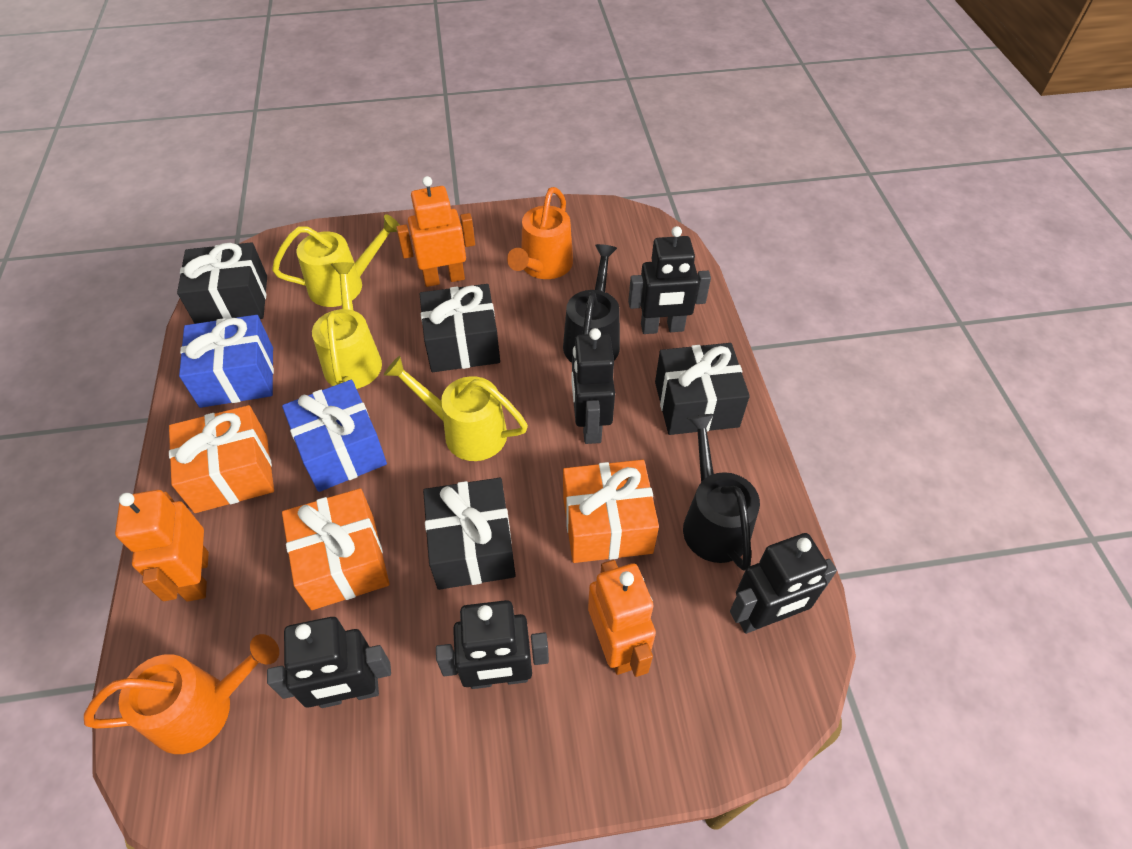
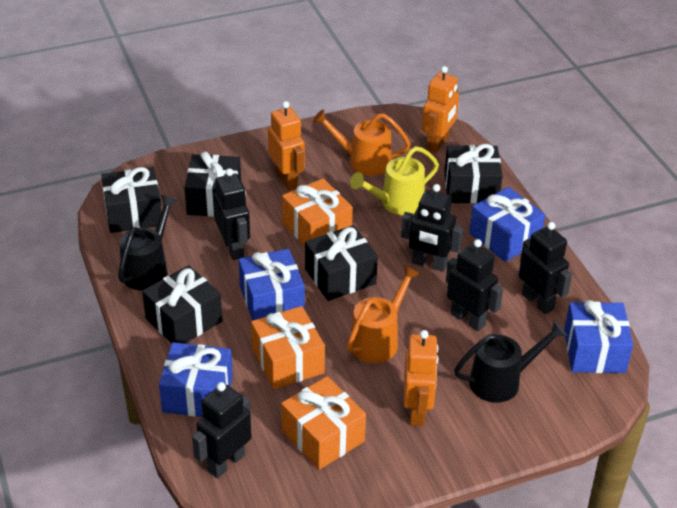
black gift: [177,242,267,324] [420,284,500,372] [423,478,516,590] [655,343,750,435] = 4 -> [101,167,161,233] [142,265,223,344] [184,151,241,217] [305,225,378,301] [444,144,503,204] = 5
blue gift: [179,315,274,408] [282,380,387,492] = 2 -> [159,342,233,417] [239,249,305,321] [469,187,545,262] [564,300,633,373] = 4
yellow watering can: [272,214,399,307] [312,262,382,389] [384,356,528,461] = 3 -> [350,146,439,215] = 1

